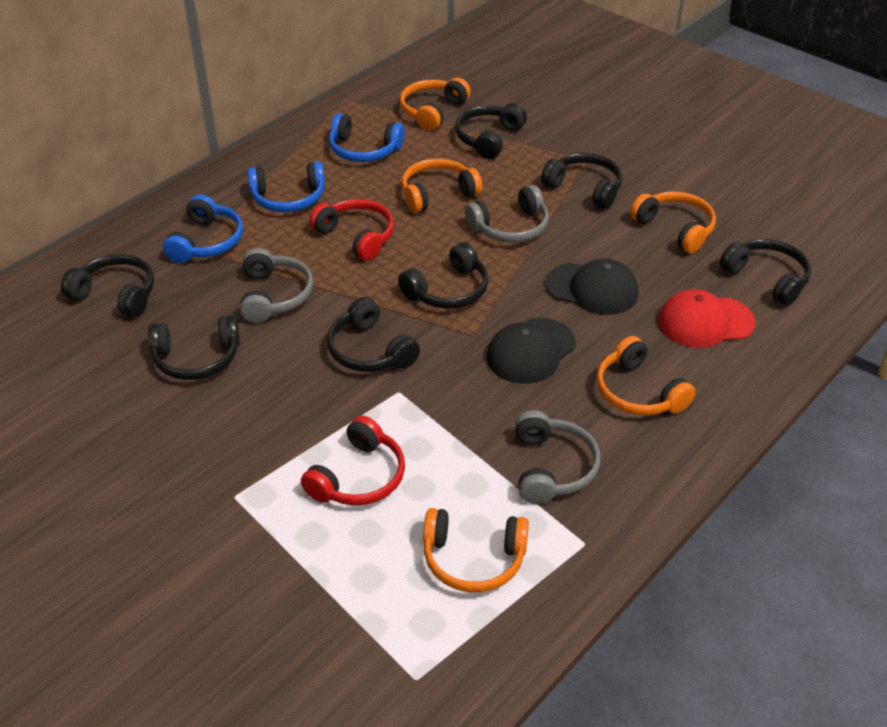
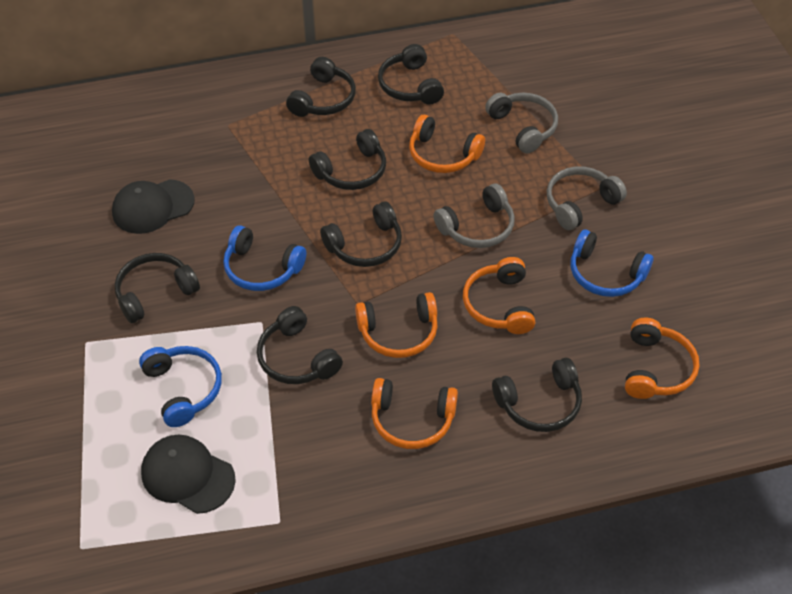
red cap: [658,289,755,348] = 1 -> none = 0
red headphones: [301,416,405,506] [309,199,394,261] = 2 -> none = 0

